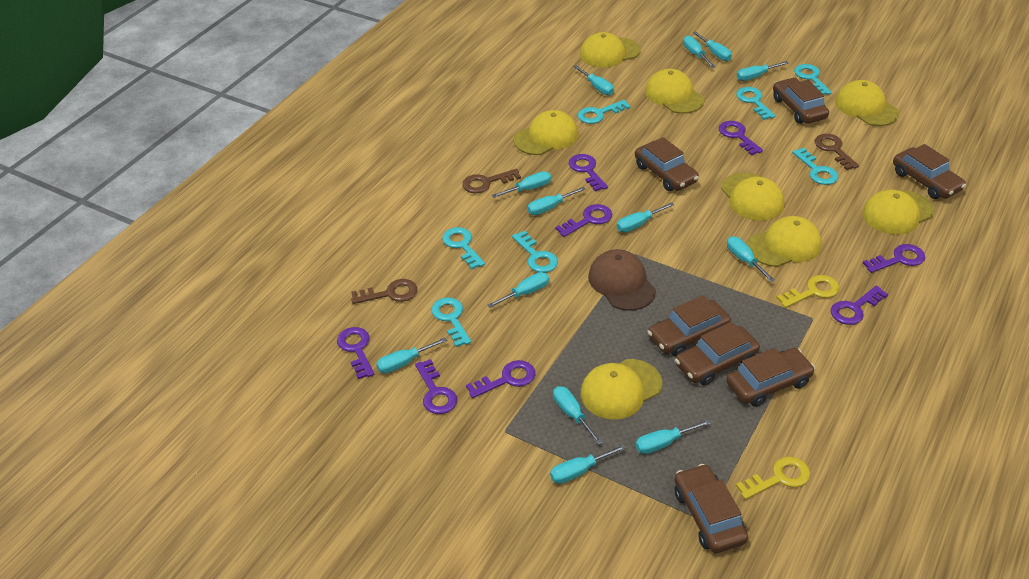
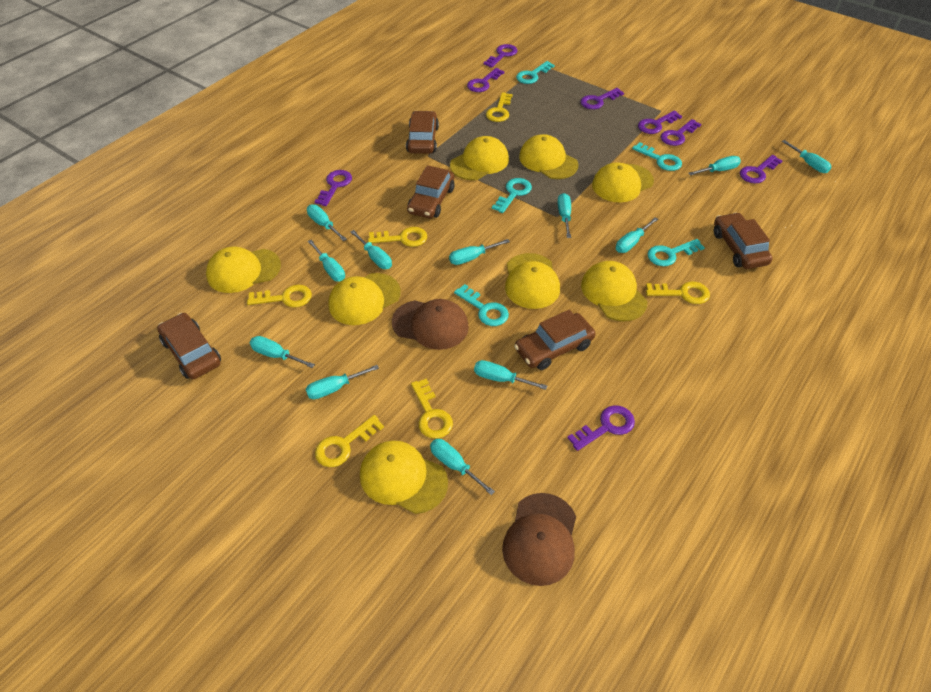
brown cap: [588,249,656,311] = 1 -> [392,299,469,350] [502,493,576,586] = 2
brown car: [635,137,699,191] [647,295,731,357] [674,464,748,553] [675,322,760,385] [726,348,815,407] [773,78,829,124] [893,144,966,199] = 7 -> [157,313,221,379] [406,111,439,154] [407,165,455,218] [514,310,596,370] [714,212,773,269] = 5
brown key: [351,279,417,304] [462,169,521,193] [815,134,859,170] = 3 -> none = 0
turquoise key: [431,298,471,347] [442,227,485,270] [512,231,558,273] [578,100,631,124] [736,87,775,120] [792,148,838,185] [794,64,832,95] = 7 -> [454,284,509,326] [492,178,532,213] [516,61,555,84] [632,142,682,171] [647,239,705,266] = 5
turquoise screwdriver: [376,338,447,373] [487,272,549,308] [492,171,551,198] [527,187,586,215] [550,444,626,484] [553,386,602,445] [573,65,614,95] [617,202,674,232] [635,419,711,454] [683,36,715,68] [693,31,732,61] [727,236,775,282] [737,61,788,81] = 13 -> [250,336,315,368] [306,365,379,399] [307,205,347,241] [308,240,345,281] [350,230,392,269] [430,439,495,495] [449,239,510,265] [474,360,547,390] [557,193,571,238] [616,217,658,253] [688,156,741,176] [782,140,831,173] = 12
yellow key: [736,457,810,500] [776,275,839,308] = 2 -> [247,285,312,308] [315,415,384,467] [368,227,427,247] [411,379,453,439] [486,92,513,122] [646,282,710,304] = 6

